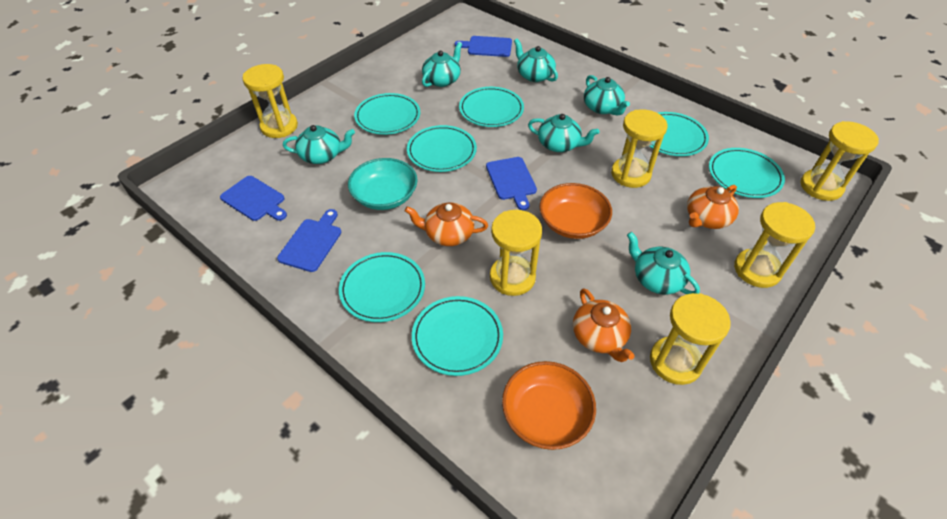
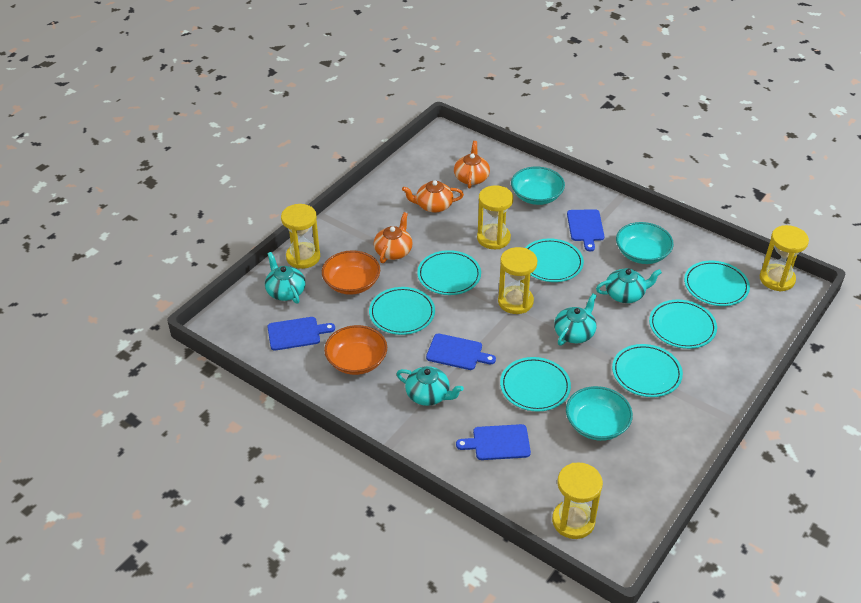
turquoise bowl: [348,158,418,210] = 1 -> [511,167,565,205] [566,386,633,441] [616,222,674,264] = 3
turquoise teapot: [283,125,355,164] [422,42,462,87] [514,39,558,82] [528,114,599,152] [584,75,630,115] [627,232,700,294] = 6 -> [265,252,306,304] [396,366,464,406] [554,293,597,346] [596,268,662,303] = 4
yellow hourglass: [242,64,298,138] [490,210,542,296] [611,109,668,188] [650,293,731,385] [734,202,815,288] [800,121,879,201] = 6 -> [281,204,320,269] [477,185,513,249] [498,247,537,314] [552,462,603,539] [760,225,809,292] = 5

